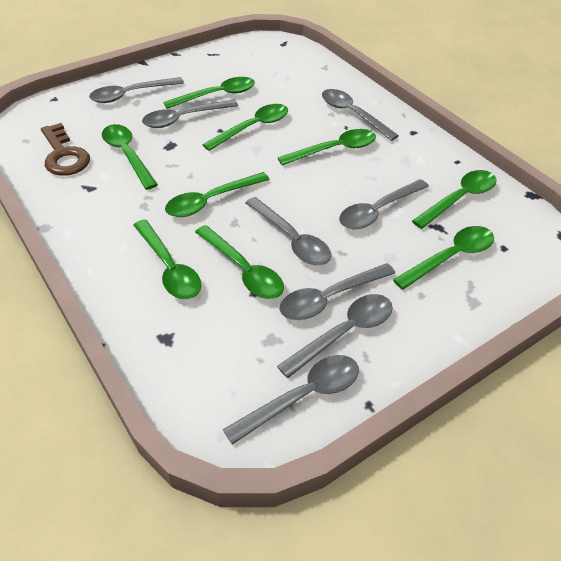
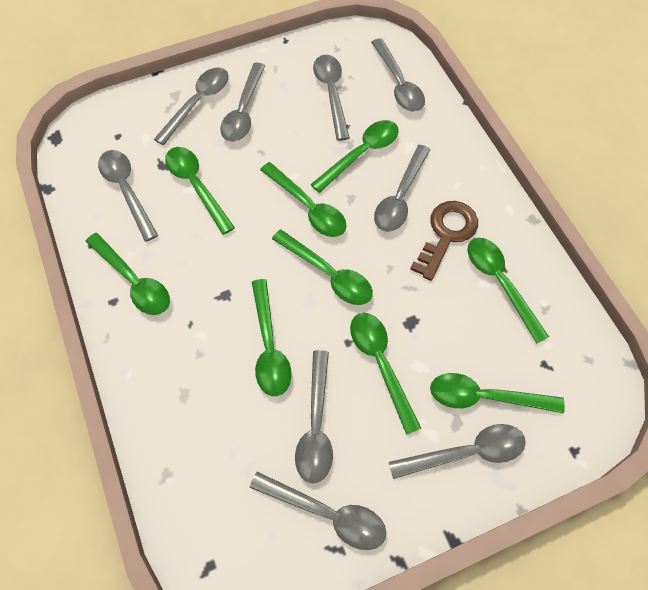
grey spoon: [89,77,184,103] [142,99,238,128] [223,355,359,445] [245,197,331,265] [277,294,393,378] [279,263,395,320] [322,89,399,141] [339,179,429,229] = 8 -> [98,150,158,242] [154,68,229,145] [220,63,265,142] [250,472,386,550] [295,350,333,483] [313,55,350,141] [371,38,425,112] [374,145,431,232] [389,424,526,479] = 9

